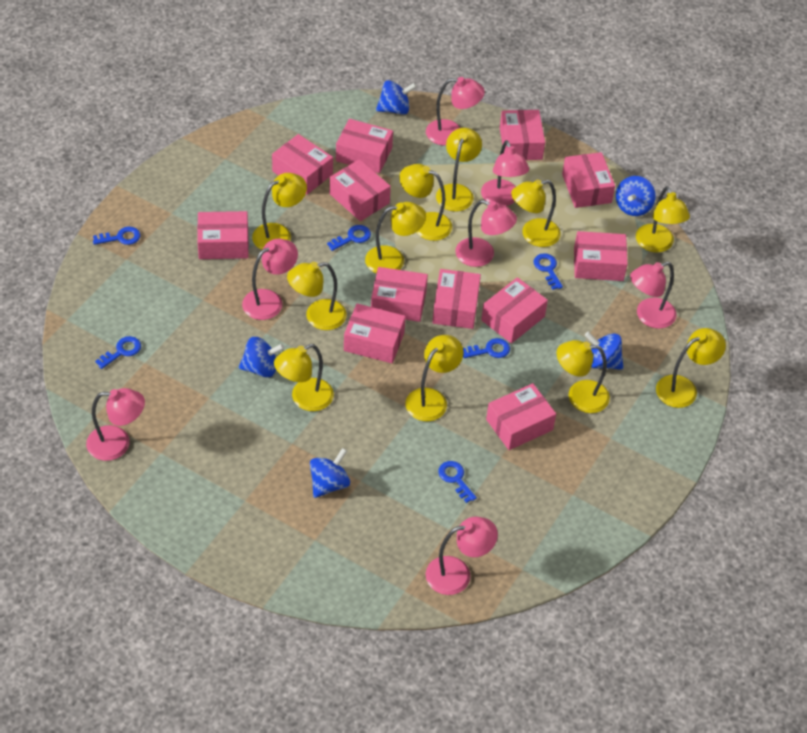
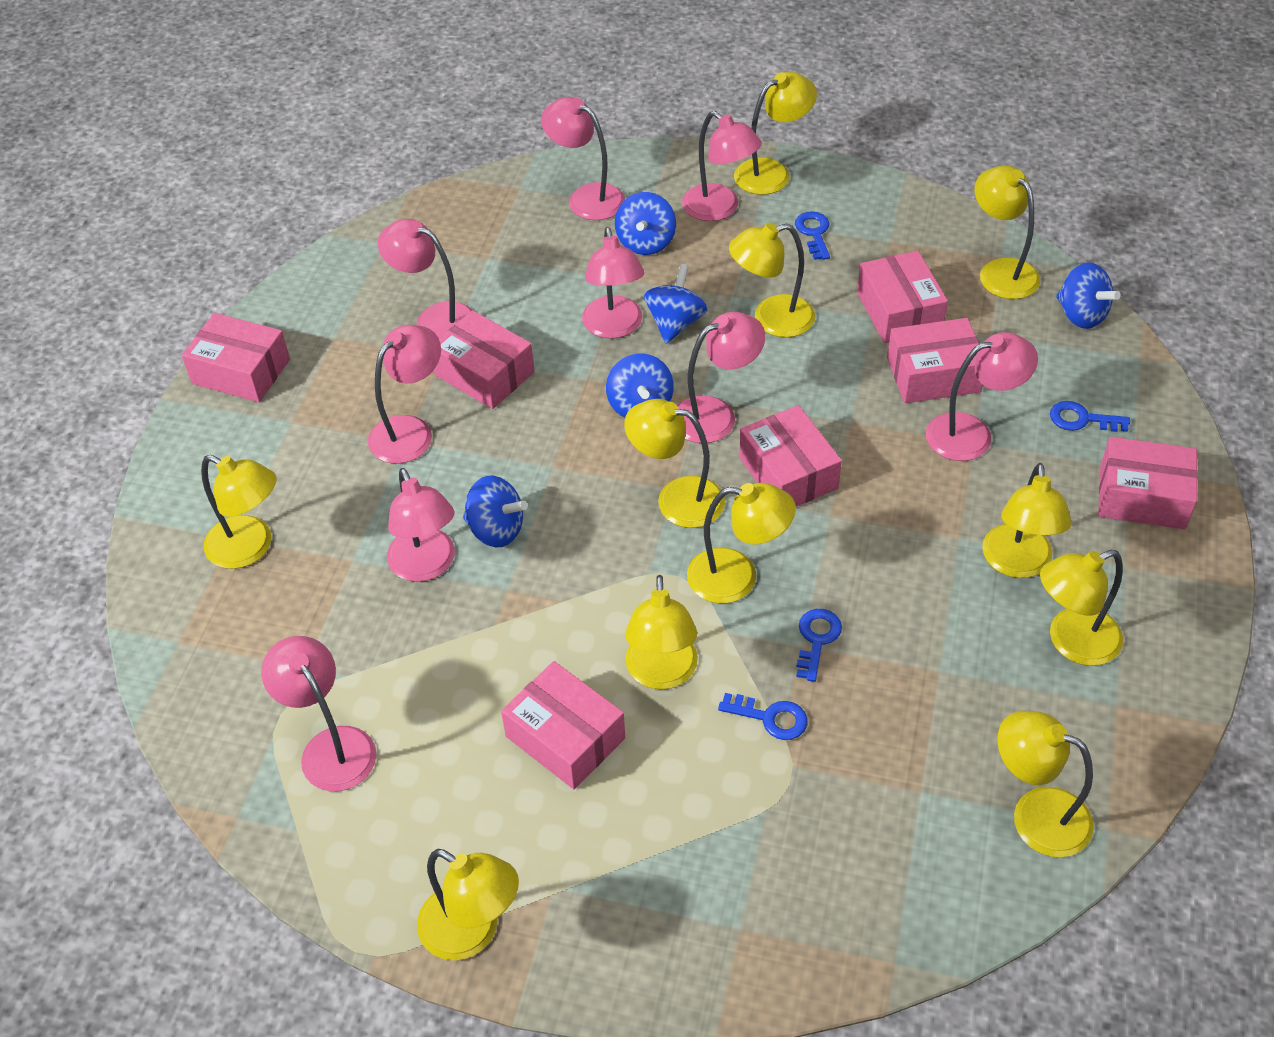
blue key: [93,227,140,245] [95,336,141,369] [327,225,371,251] [438,461,477,503] [463,338,510,358] [534,253,563,290] = 6 -> [718,693,808,740] [795,211,830,260] [796,609,842,682] [1050,401,1130,432] = 4
pink box: [197,211,249,259] [272,134,333,195] [330,159,391,221] [336,119,393,173] [344,303,406,363] [371,267,428,322] [432,269,481,329] [481,277,548,344] [486,383,556,450] [500,110,545,160] [562,152,615,208] [574,231,628,281] = 12 -> [182,313,290,402] [434,310,534,409] [501,661,625,789] [739,405,842,507] [857,251,948,343] [887,318,983,403] [1098,437,1198,530] = 7
pink lamp: [86,388,145,461] [242,239,298,320] [426,77,485,146] [426,517,498,595] [455,200,517,267] [481,140,529,206] [630,262,676,329] = 7 -> [261,636,377,791] [368,325,441,463] [378,219,472,338] [387,468,455,582] [541,97,625,220] [582,227,644,339] [677,312,765,443] [682,111,762,221] [926,332,1038,461] = 9

